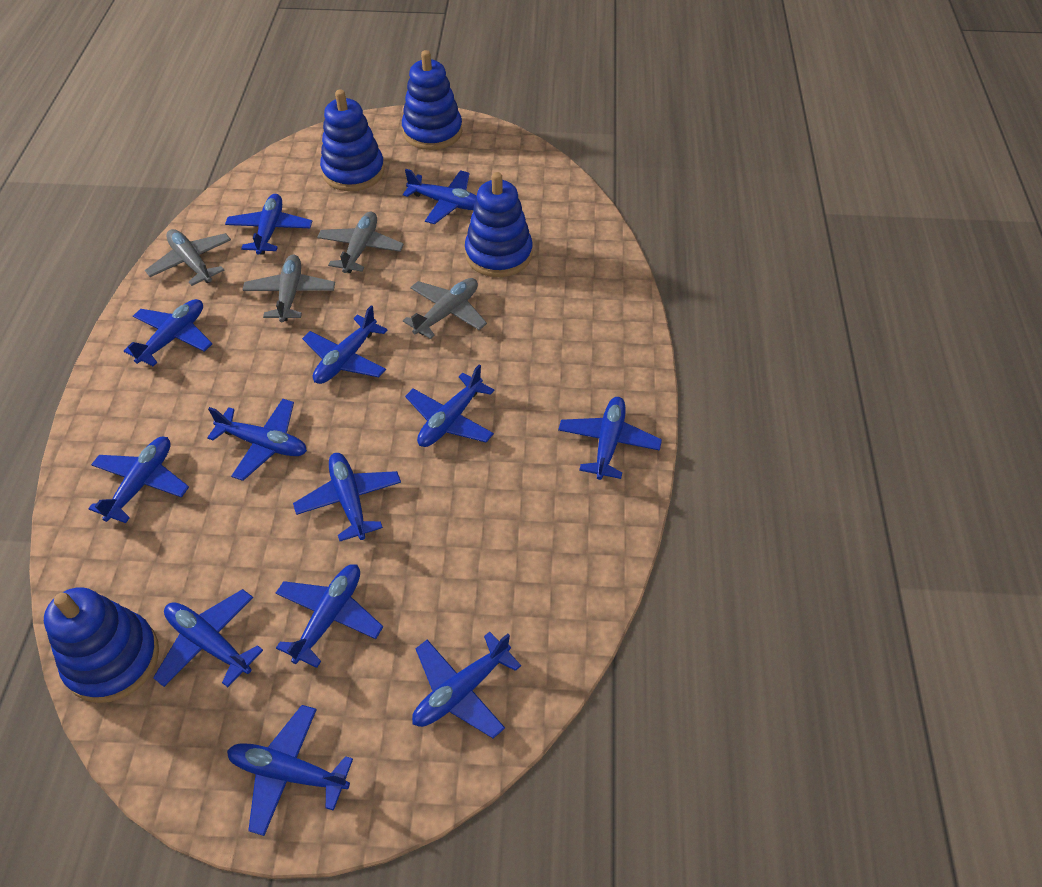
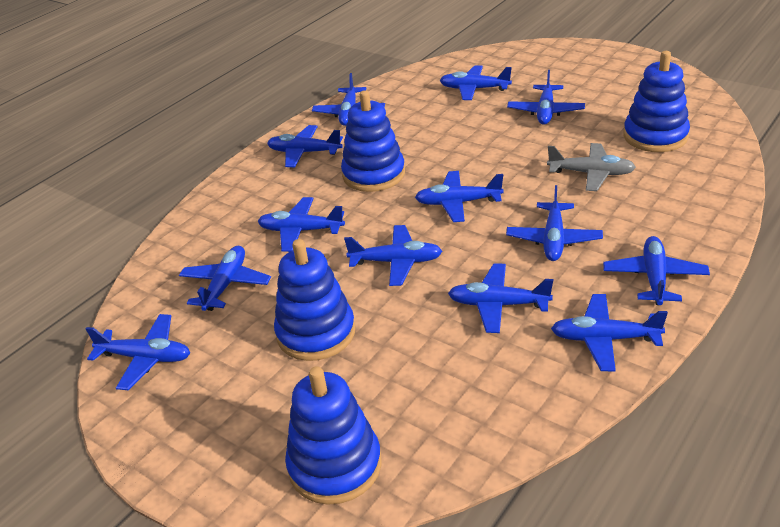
grey plane: [145,229,231,286] [243,255,335,322] [317,212,404,273] [403,278,487,339] = 4 -> [547,143,636,191] = 1

